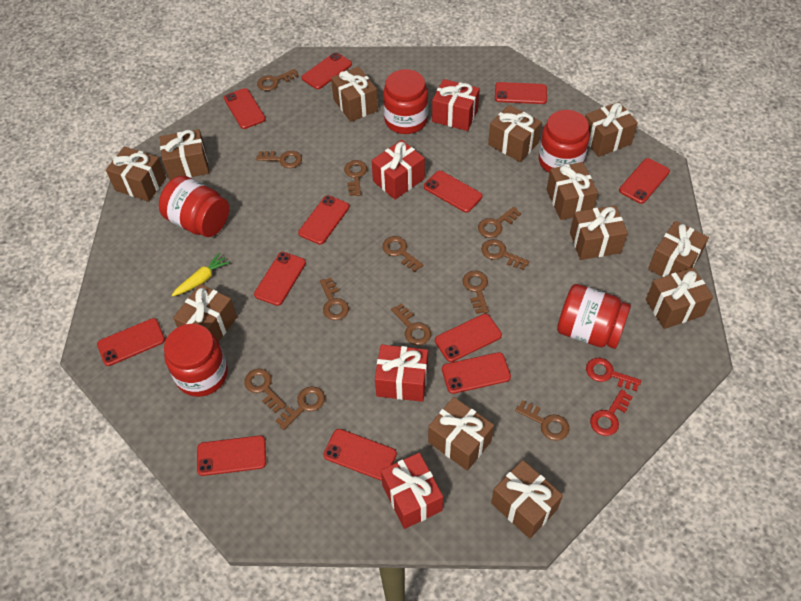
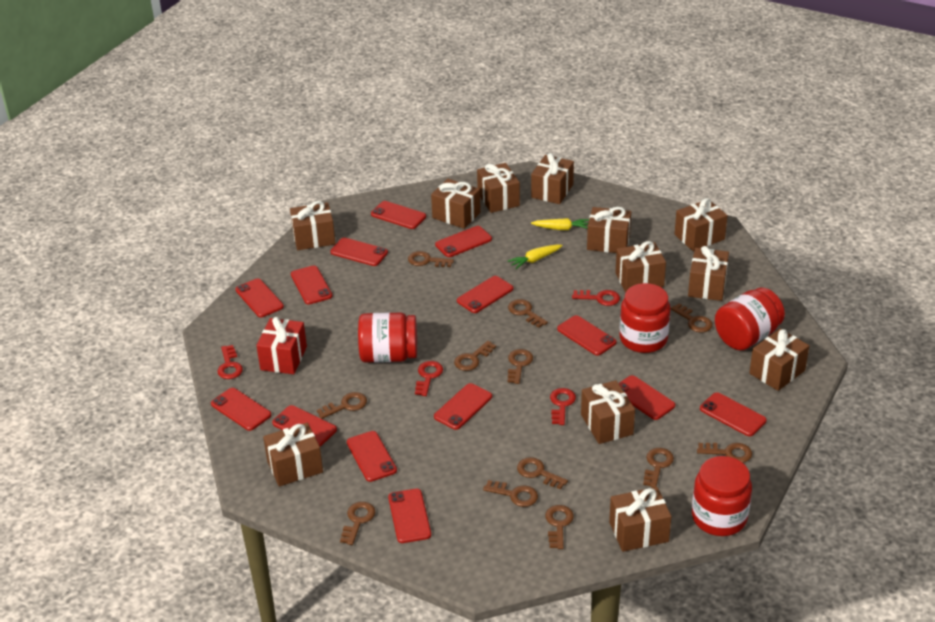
red gift: [371,140,425,200] [375,345,428,402] [381,453,443,529] [432,79,480,131] = 4 -> [256,317,307,374] = 1
red jar: [159,176,229,237] [164,324,228,397] [383,69,428,134] [539,110,590,173] [557,284,631,349] = 5 -> [358,312,417,363] [619,283,671,353] [692,456,752,536] [715,288,785,350] = 4
red key: [586,358,641,391] [590,389,632,436] = 2 -> [217,345,243,379] [415,361,443,396] [550,388,576,425] [572,290,620,306] = 4
red phone: [97,318,165,366] [197,436,266,476] [224,88,266,129] [254,252,306,306] [298,195,350,245] [302,52,352,89] [323,429,397,481] [424,171,482,213] [435,314,502,362] [442,352,511,394] [495,82,547,104] [619,158,670,204] = 12 -> [211,388,271,431] [236,278,284,317] [272,405,337,446] [291,265,332,304] [330,238,388,266] [347,431,397,482] [371,201,426,229] [388,489,431,543] [434,383,492,430] [435,226,492,257] [457,276,513,313] [557,315,616,356] [619,375,675,420] [700,392,767,436] = 14
yellow carrot: [172,252,230,297] = 1 -> [508,245,562,269] [531,218,589,230] = 2

